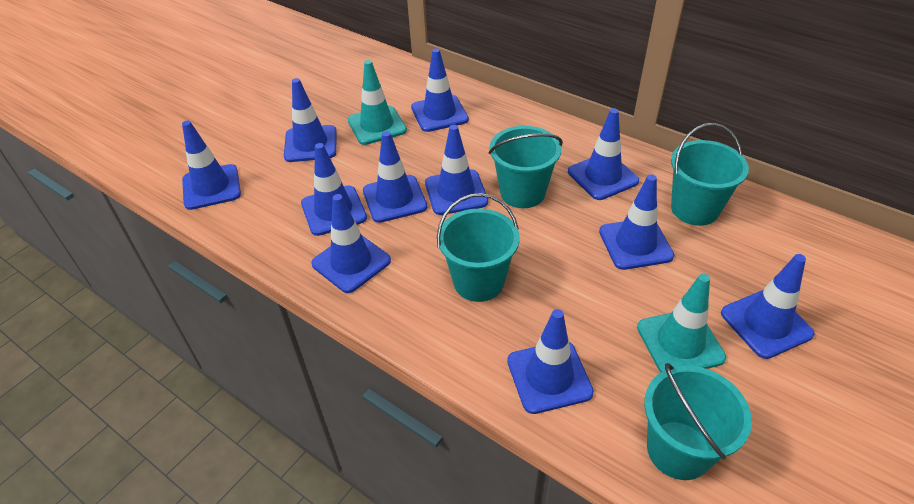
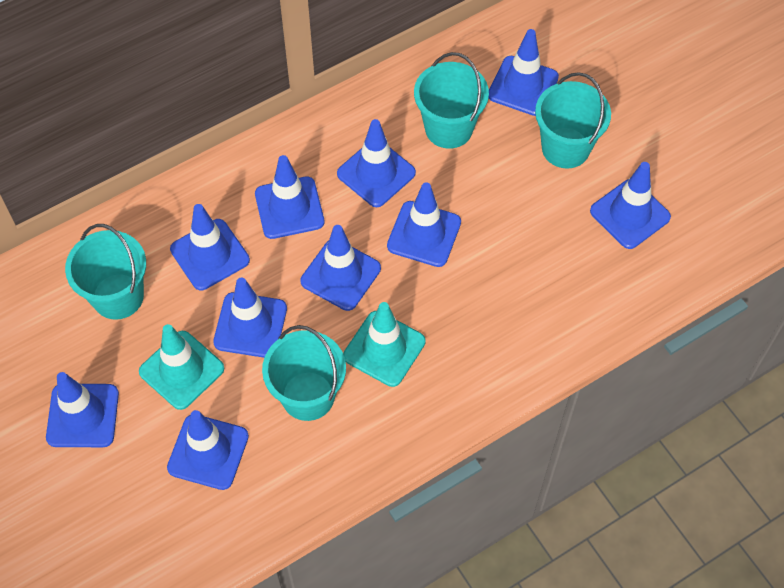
blue traffic cone: [182,121,241,210] [284,78,337,162] [301,143,367,236] [311,194,391,293] [363,131,427,223] [411,48,469,132] [425,125,488,215] [507,309,594,414] [568,108,639,200] [599,174,674,270] [721,254,815,359] = 11 -> [46,372,119,447] [167,410,249,490] [170,204,250,290] [213,278,287,358] [255,155,324,239] [301,225,381,311] [337,119,416,207] [387,182,461,267] [488,29,559,116] [590,162,671,249] = 10

